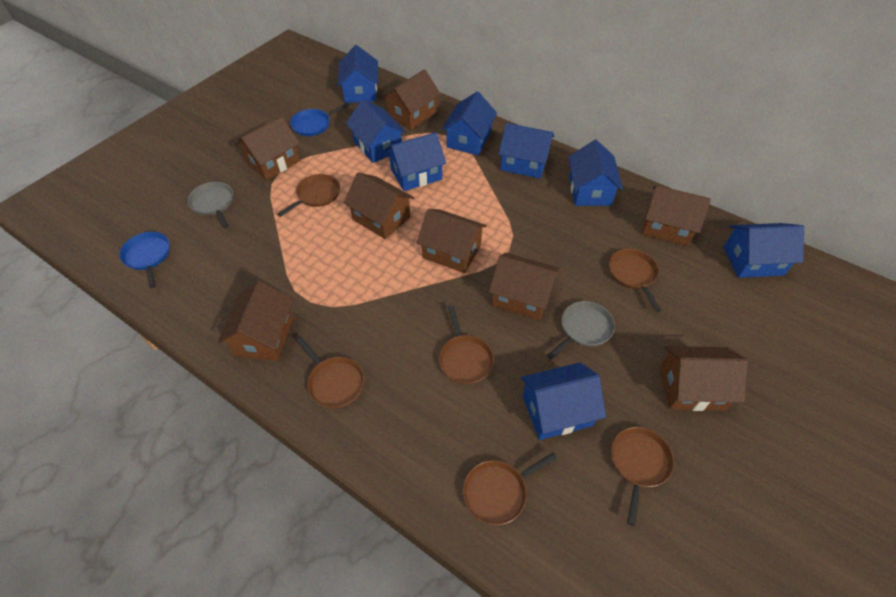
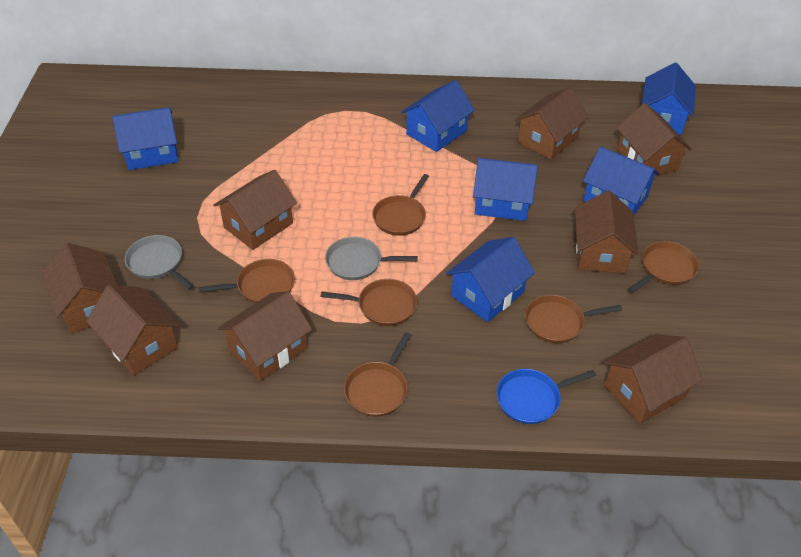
blue house: [337,45,378,103] [346,99,406,163] [385,132,446,191] [442,91,497,155] [499,123,554,179] [521,362,606,440] [568,140,623,206] [724,223,804,278] = 8 -> [112,107,178,170] [401,80,475,152] [446,237,535,322] [473,158,538,221] [583,146,660,215] [642,63,696,135] = 6
blue pan: [119,232,170,288] [290,103,351,136] = 2 -> [496,369,596,424] = 1

